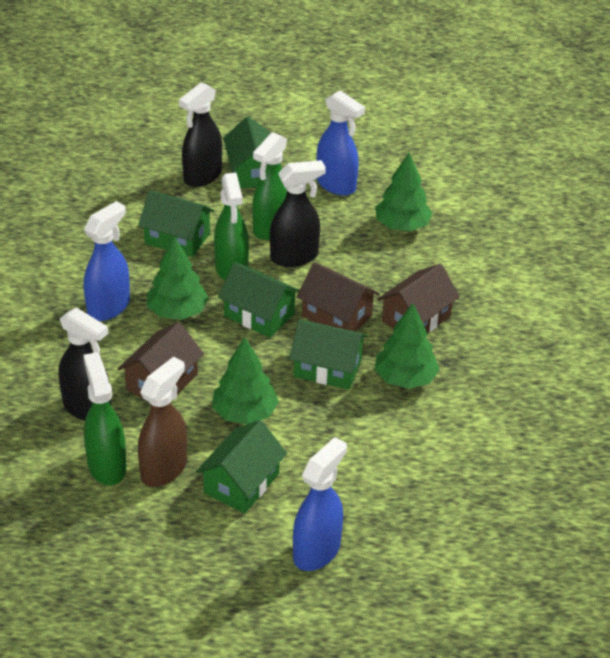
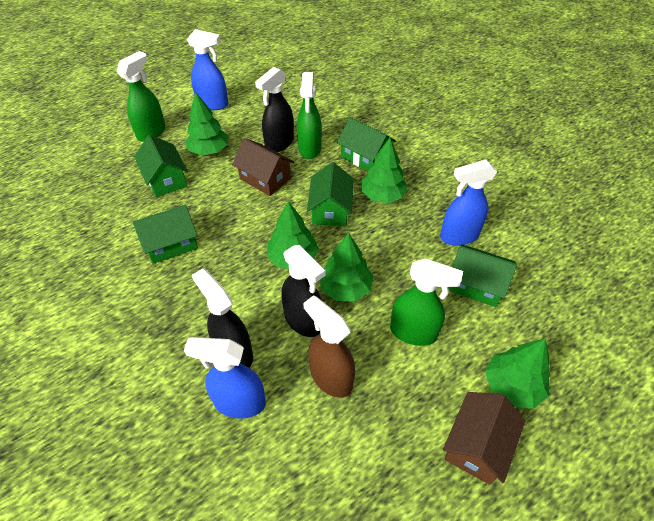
brown house: [117,322,204,401] [297,262,380,332] [377,264,460,333] = 3 -> [232,138,294,196] [443,392,525,485] = 2
green tree: [147,236,209,320] [212,337,279,424] [375,153,433,231] [375,303,440,389] = 4 -> [185,92,228,155] [267,201,319,269] [320,232,374,302] [361,138,408,203] [485,339,550,409] = 5

